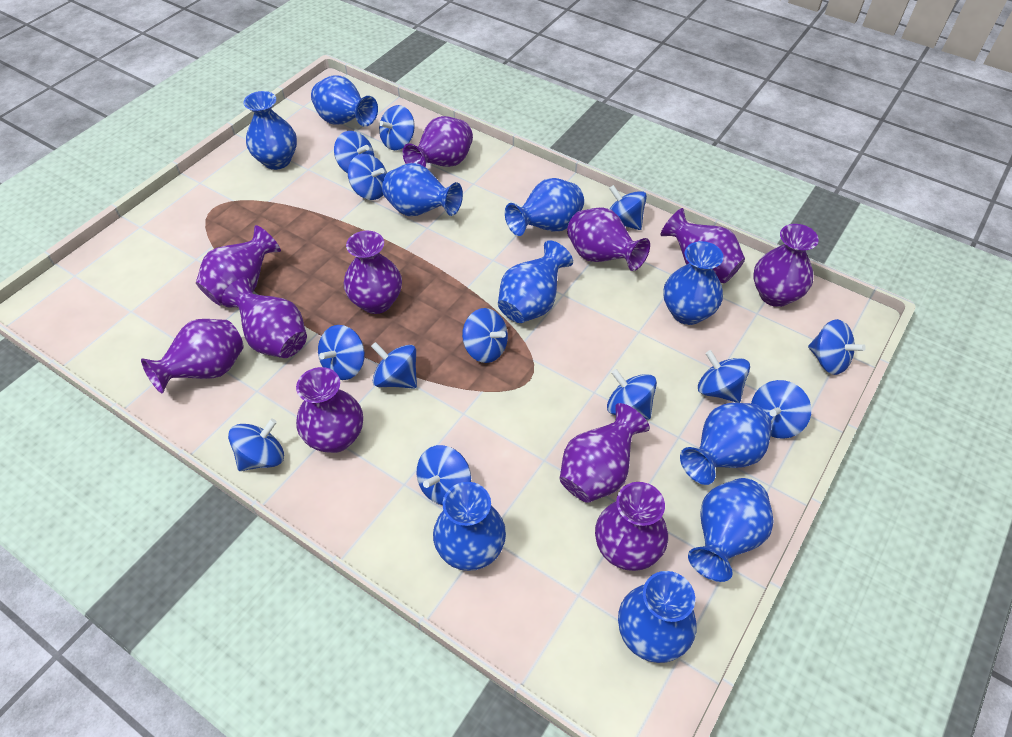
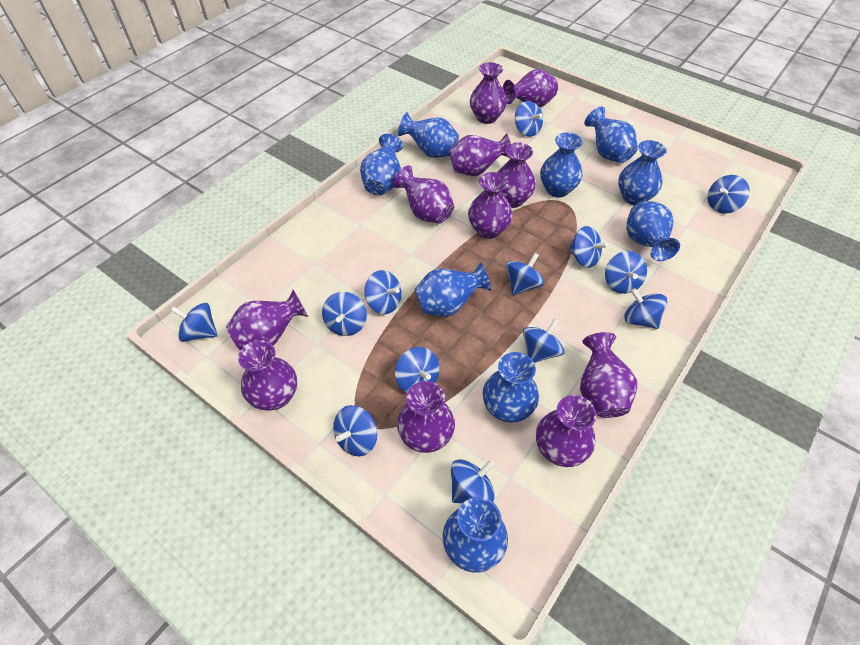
blue vase: [243,91,297,170] [311,75,378,127] [382,163,463,216] [433,482,506,571] [498,240,573,323] [505,178,584,236] [618,571,697,663] [664,241,724,325] [680,403,771,485] [688,478,774,582] = 10 -> [360,134,403,195] [398,112,459,158] [415,262,491,317] [443,497,508,573] [483,352,539,423] [540,132,583,198] [584,106,638,163] [618,140,667,205] [626,201,680,261] = 9

